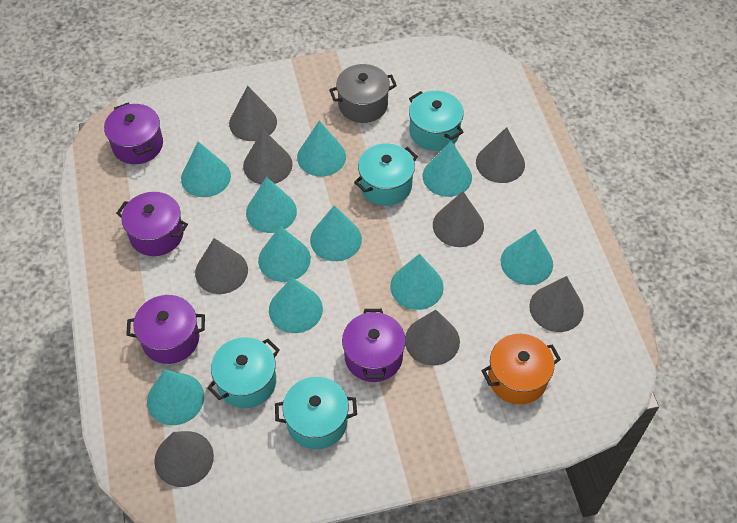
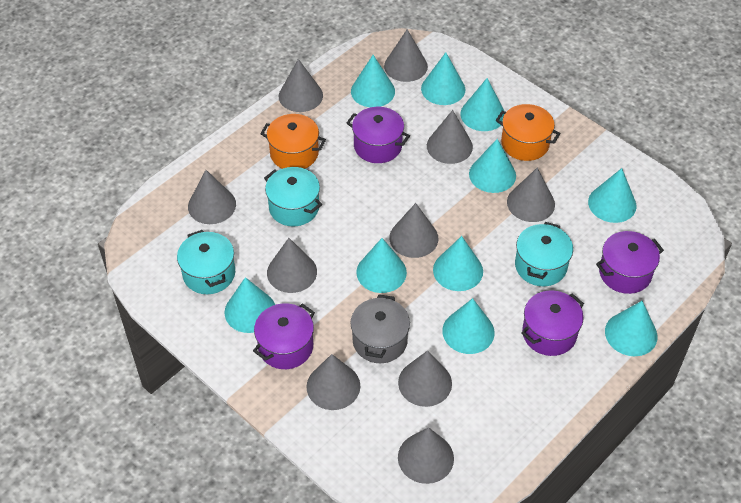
grey cone: [154,431,214,487] [195,238,248,294] [229,86,277,141] [243,129,293,184] [405,310,460,366] [433,191,484,247] [476,127,525,183] [529,276,584,332] = 8 -> [188,170,236,224] [267,238,317,293] [279,59,323,112] [307,354,360,410] [384,29,428,82] [389,203,438,258] [398,350,452,407] [398,427,454,484] [427,110,473,164] [507,168,555,222] = 10
orange pot: [482,334,561,404] = 1 -> [260,114,326,169] [496,104,561,161] = 2
turquoise pot: [207,337,279,408] [275,377,357,449] [354,144,418,206] [409,91,464,151] = 4 -> [177,230,235,294] [264,167,322,226] [515,222,573,286] = 3

